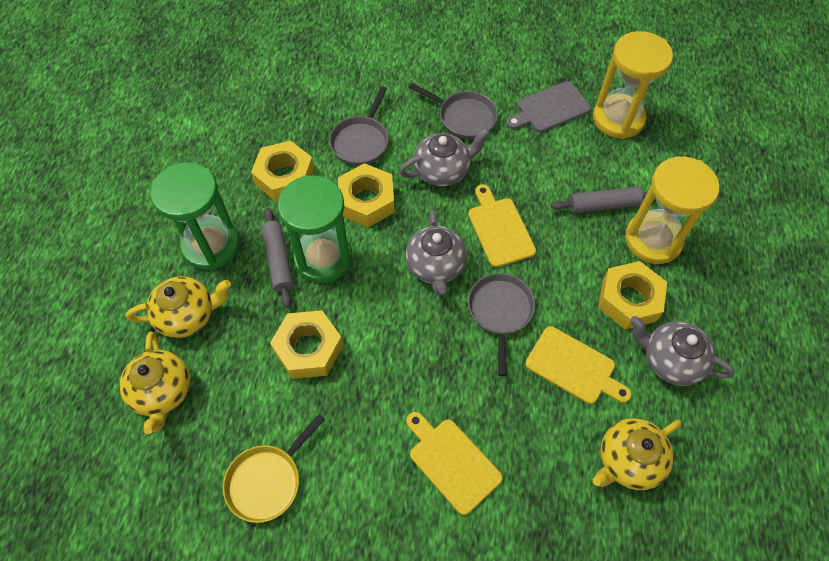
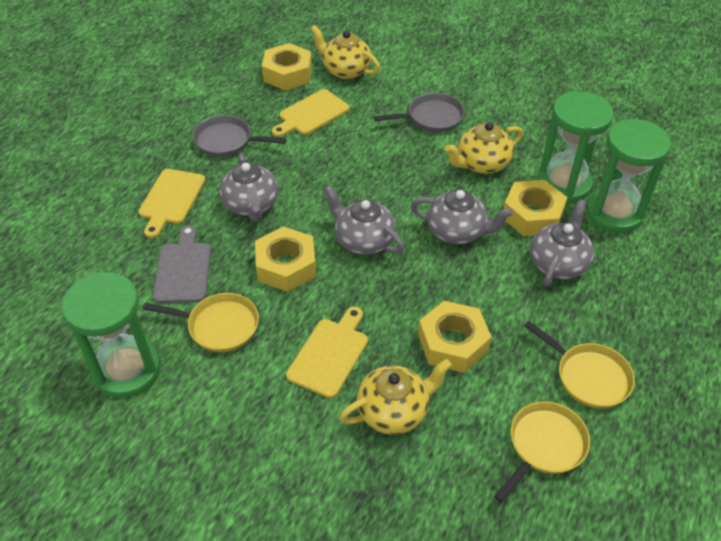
green hourglass: [150,162,240,270] [278,175,352,283] = 2 -> [62,272,161,398] [537,91,614,204] [586,118,671,233] = 3
grey pan: [329,86,389,166] [409,83,498,139] [468,273,535,376] = 3 -> [193,115,286,157] [374,93,465,132] = 2
grey rolling pin: [261,208,294,308] [551,186,647,213] = 2 -> none = 0
grey teapot: [399,128,490,186] [405,210,467,296] [630,316,735,386] = 3 -> [220,153,278,222] [324,185,404,255] [411,190,513,244] [530,199,594,287] = 4
yellow hourglass: [593,31,673,139] [625,156,719,264] = 2 -> none = 0
yellow pan: [223,414,325,523] = 1 -> [143,293,259,352] [494,401,590,503] [524,321,635,409] = 3

